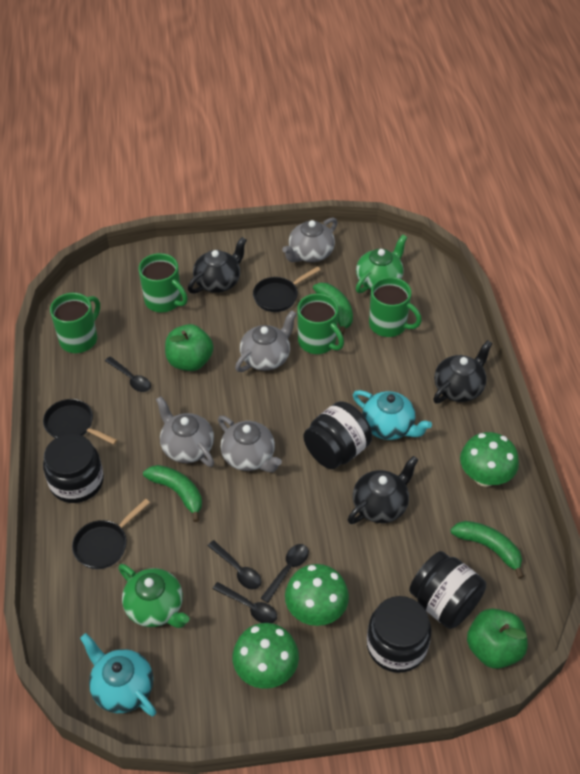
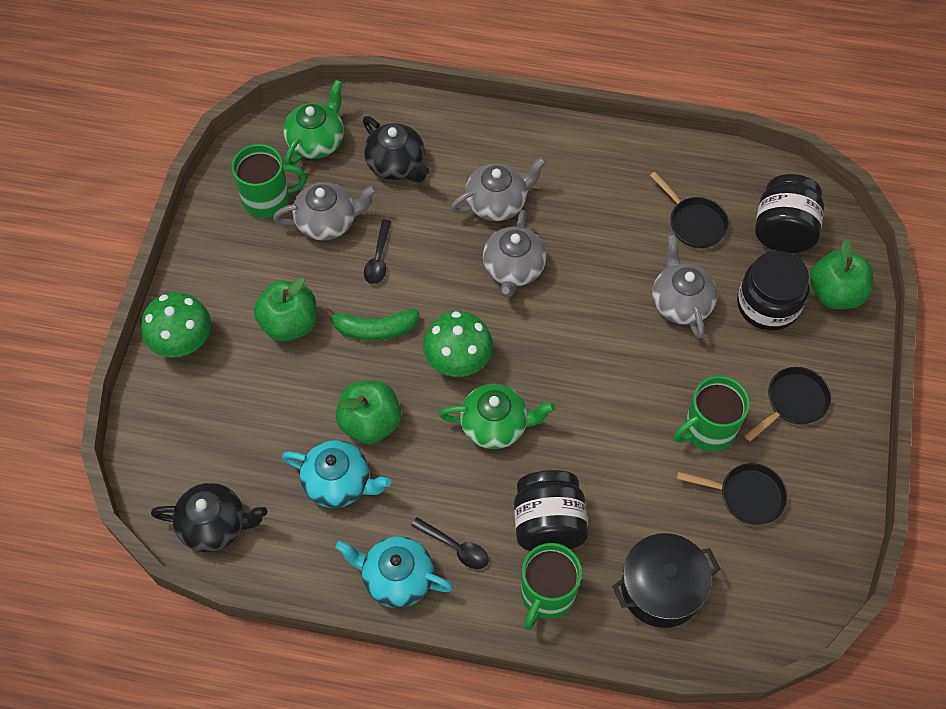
black jar: [43,434,104,503] [303,401,372,469] [367,596,432,673] [409,551,486,629] = 4 -> [514,470,588,551] [737,251,810,331] [755,174,824,253] = 3
black pot: none = 0 -> [612,533,720,628] = 1
black spoon: [105,357,151,392] [208,540,261,590] [213,582,277,623] [261,544,309,603] = 4 -> [364,220,392,284] [411,517,489,569] = 2
black teapot: [188,237,247,294] [348,456,418,524] [433,340,492,403] = 3 -> [151,483,267,552] [363,116,429,182] = 2
green apple: [165,324,213,371] [467,608,528,669] = 2 -> [254,278,316,342] [336,381,401,444] [810,239,873,309] = 3
green banana: [143,465,202,522] [313,283,353,335] [451,521,524,579] = 3 -> [324,308,419,341] = 1
green mug: [50,293,100,353] [139,253,188,313] [298,294,344,354] [369,277,422,337] = 4 -> [232,144,307,218] [521,543,582,630] [674,376,750,451] = 3
green mushroom: [233,623,299,689] [285,564,349,626] [460,432,519,487] = 3 -> [141,292,211,358] [423,311,493,377] = 2

